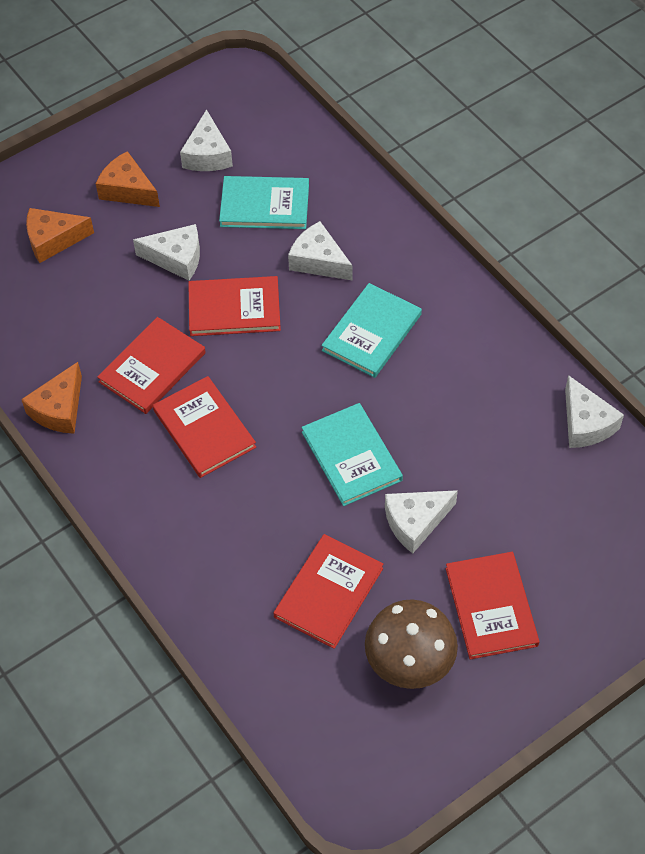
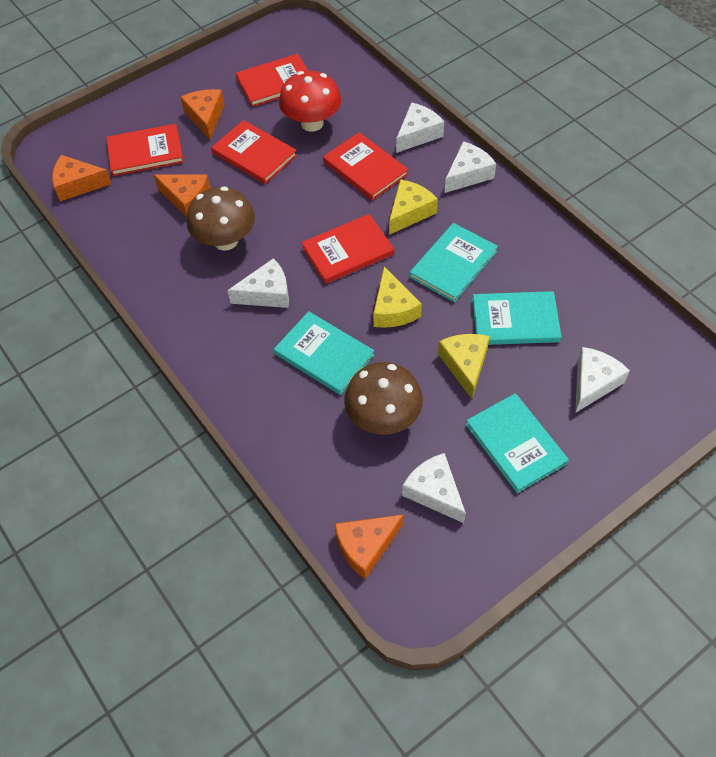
brown mushroom: [365,600,458,689] = 1 -> [187,186,255,251] [344,362,423,435] = 2
orange cheese: [21,362,82,434] [26,208,94,263] [96,151,160,207] = 3 -> [52,155,112,201] [154,174,211,218] [180,89,225,139] [334,514,404,579] = 4
red mushroom: none = 0 -> [279,71,341,132] = 1
turquoise book: [219,176,309,229] [301,403,403,506] [321,283,422,378] = 3 -> [274,311,374,395] [409,223,498,302] [466,393,569,493] [472,291,562,345] = 4
yellow cheese: none = 0 -> [373,267,422,328] [389,179,438,235] [438,334,490,399] = 3

